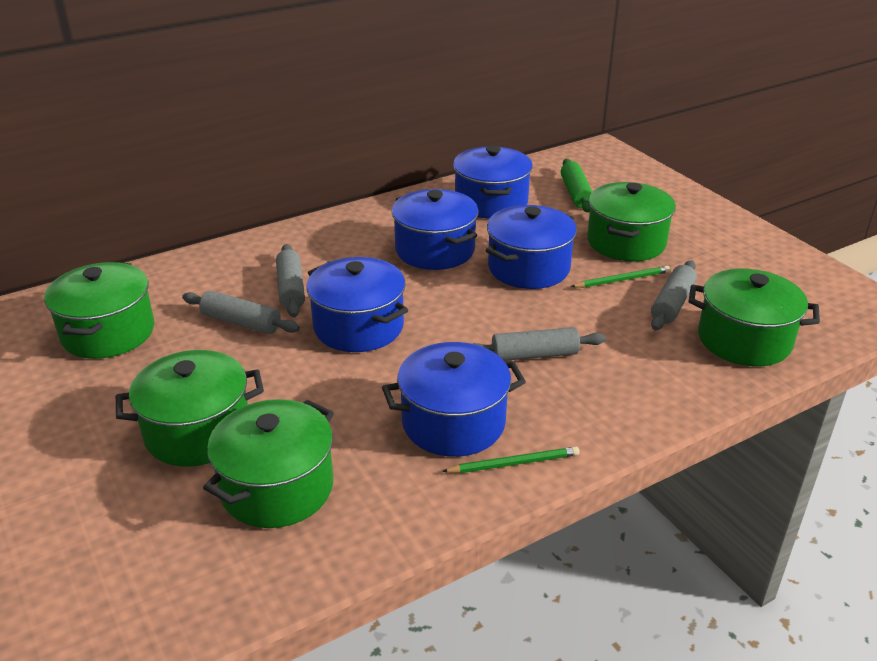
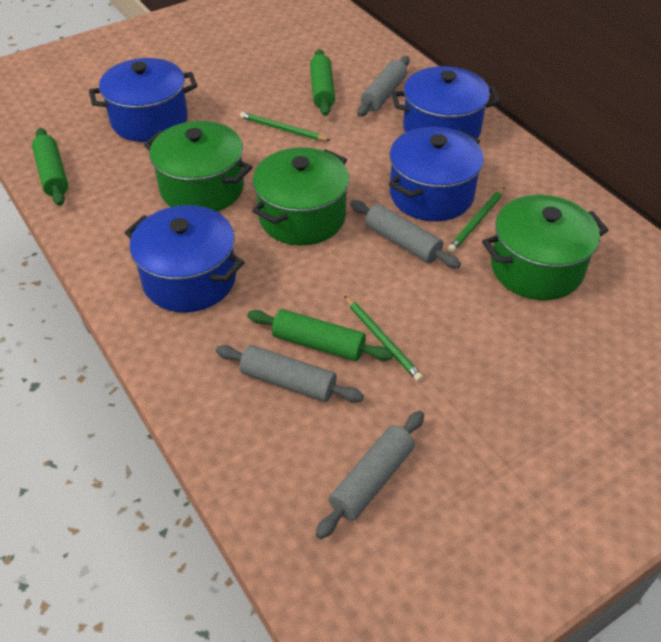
blue pot: [306,257,408,352] [382,342,526,457] [392,189,479,270] [453,146,533,219] [486,205,577,289] = 5 -> [89,58,197,142] [124,205,245,313] [389,127,484,221] [392,66,501,139] = 4
green pencil: [442,447,580,473] [571,266,670,288] = 2 -> [240,112,331,141] [345,296,423,382] [448,187,505,252] = 3
green pot: [44,262,154,359] [116,350,264,467] [203,399,334,528] [587,182,676,261] [689,269,820,366] = 5 -> [144,121,252,212] [252,147,349,245] [482,195,609,300] = 3
green rolling pin: [561,159,592,213] = 1 -> [32,128,68,206] [247,309,393,361] [310,49,335,116] = 3

